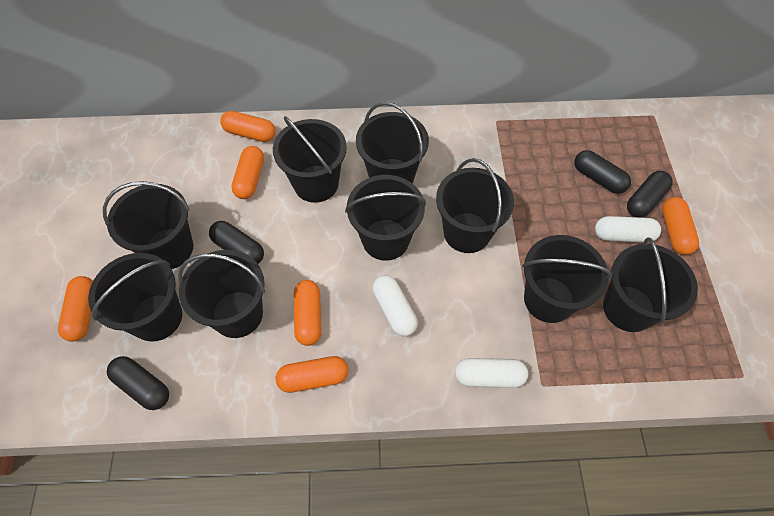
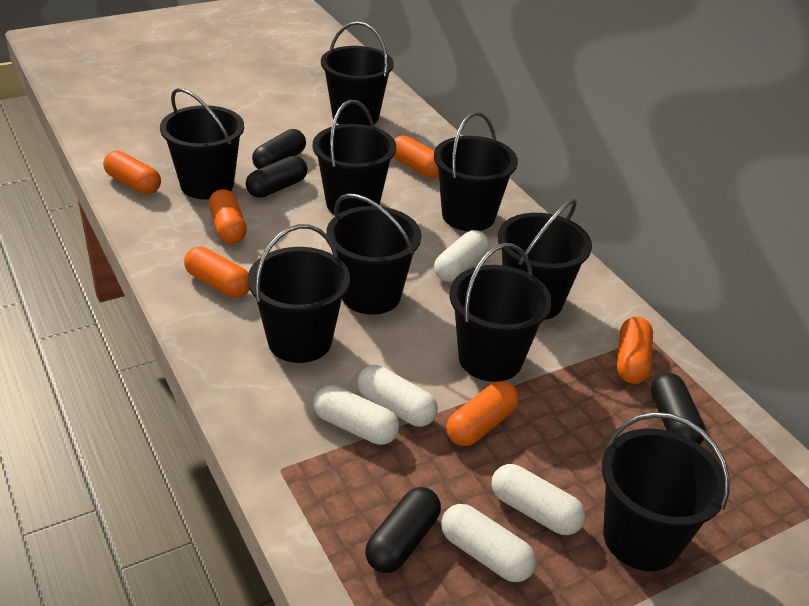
white capsule: [373,275,418,337] [455,358,528,388] [595,216,661,242] = 3 -> [313,385,399,445] [357,365,438,427] [434,230,489,282] [441,504,536,582] [491,464,586,535] = 5

